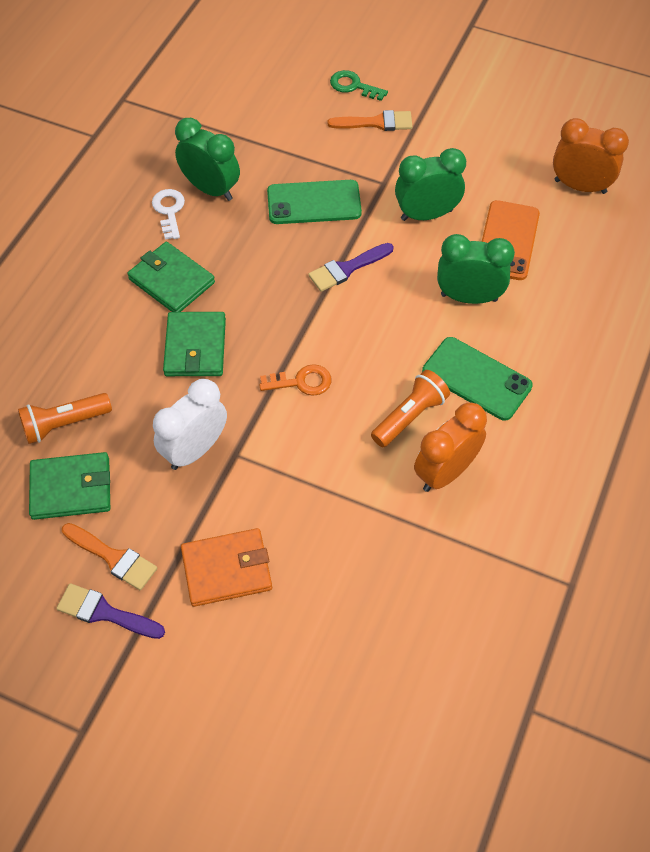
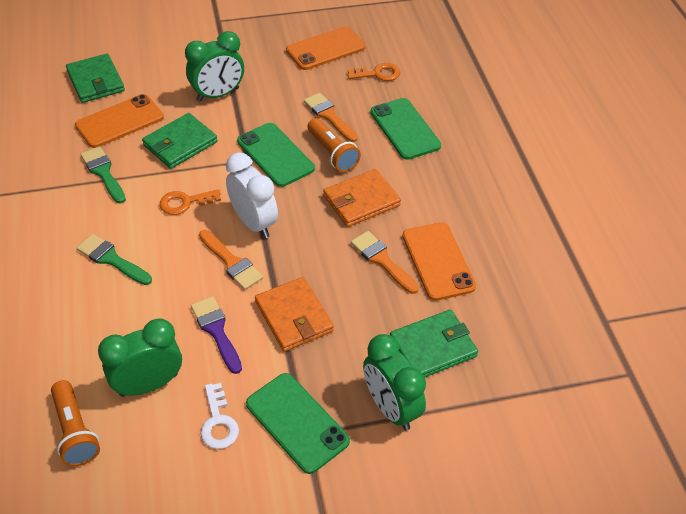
green brush: none = 0 -> [77,234,152,285] [80,146,126,204] = 2
green key: [330,70,388,101] = 1 -> none = 0
green phone: [267,180,362,224] [422,337,533,421] = 2 -> [237,123,315,187] [246,373,350,474] [370,98,441,160] = 3
orange brush: [62,523,157,590] [328,110,413,131] = 2 -> [199,230,263,290] [304,93,358,142] [351,231,419,294] = 3
orange clock: [414,402,487,492] [553,118,629,194] = 2 -> none = 0
orange key: [259,364,331,396] = 1 -> [160,189,221,215] [348,63,400,81] = 2
orange phone: [482,200,540,280] = 1 -> [75,94,164,148] [286,26,365,70] [402,222,476,301] = 3
orange wallet: [181,528,272,607] = 1 -> [255,277,334,352] [323,169,401,227] = 2
purple brush: [56,583,165,639] [308,243,394,292] = 2 -> [191,296,242,374] = 1

